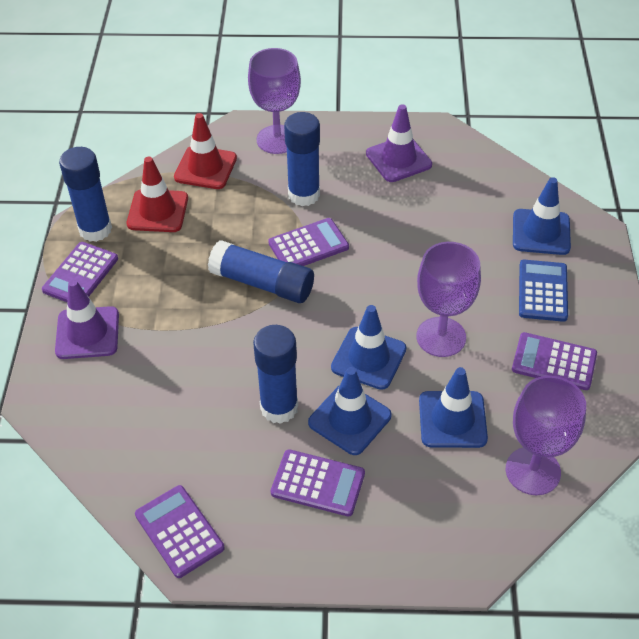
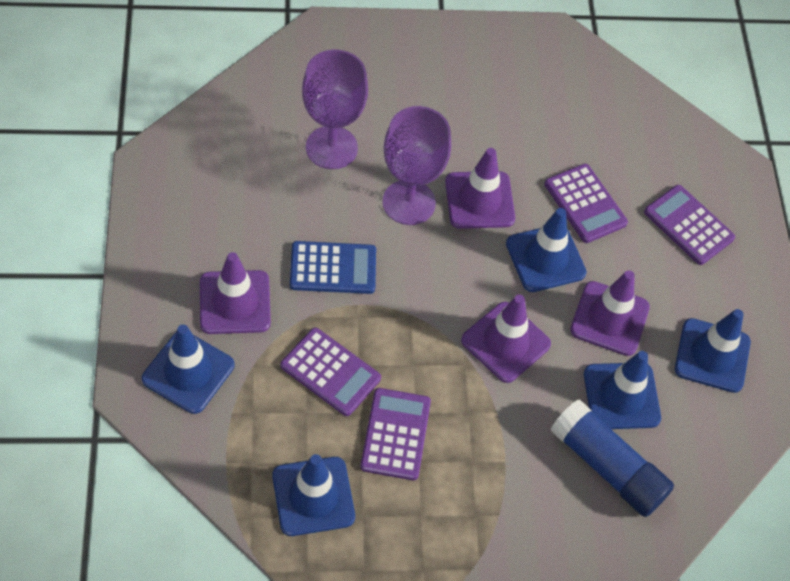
blue glue stick: [59,147,112,242] [208,240,314,303] [253,325,298,424] [284,112,320,206] = 4 -> [550,399,674,517] = 1
blue traffic cone: [308,367,392,455] [331,305,407,390] [419,367,488,448] [513,177,571,255] = 4 -> [142,324,234,414] [272,454,355,536] [506,208,586,292] [584,351,661,429] [675,309,751,393] = 5
purple calculator: [42,242,118,302] [135,485,225,578] [268,218,349,266] [271,449,365,516] [512,332,597,390] = 5 -> [281,328,381,416] [360,388,431,480] [545,164,628,243] [644,185,735,265] = 4
purple goblet: [248,48,301,154] [416,242,481,357] [506,376,586,495] = 3 -> [302,49,368,169] [382,106,451,225] = 2
purple traffic cone: [55,279,119,359] [366,104,432,182] = 2 -> [200,252,271,334] [445,148,515,229] [461,294,551,383] [570,270,650,356] = 4
red traffic cone: [127,157,188,232] [174,113,237,189] = 2 -> none = 0

